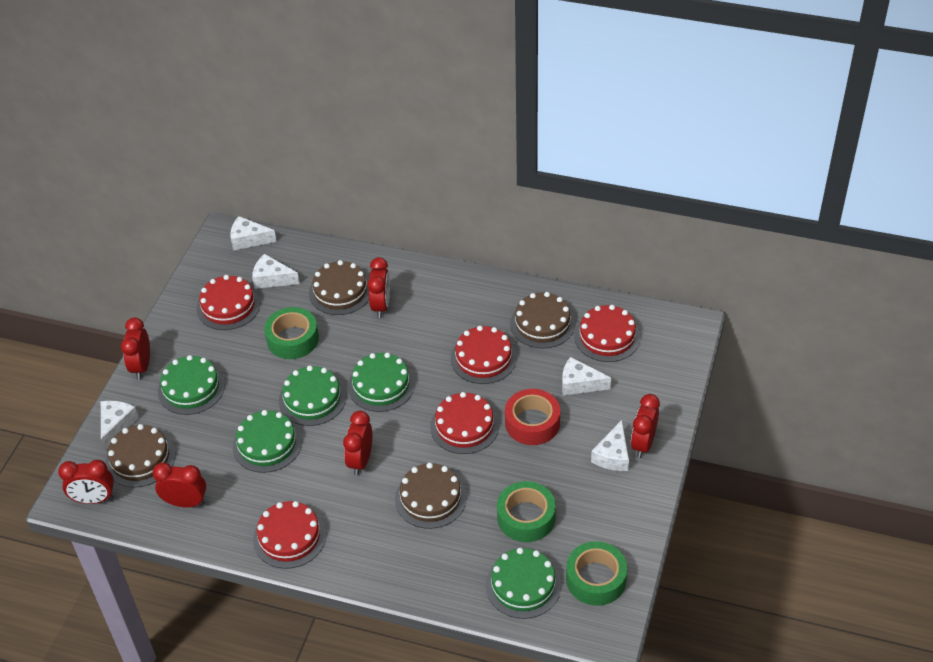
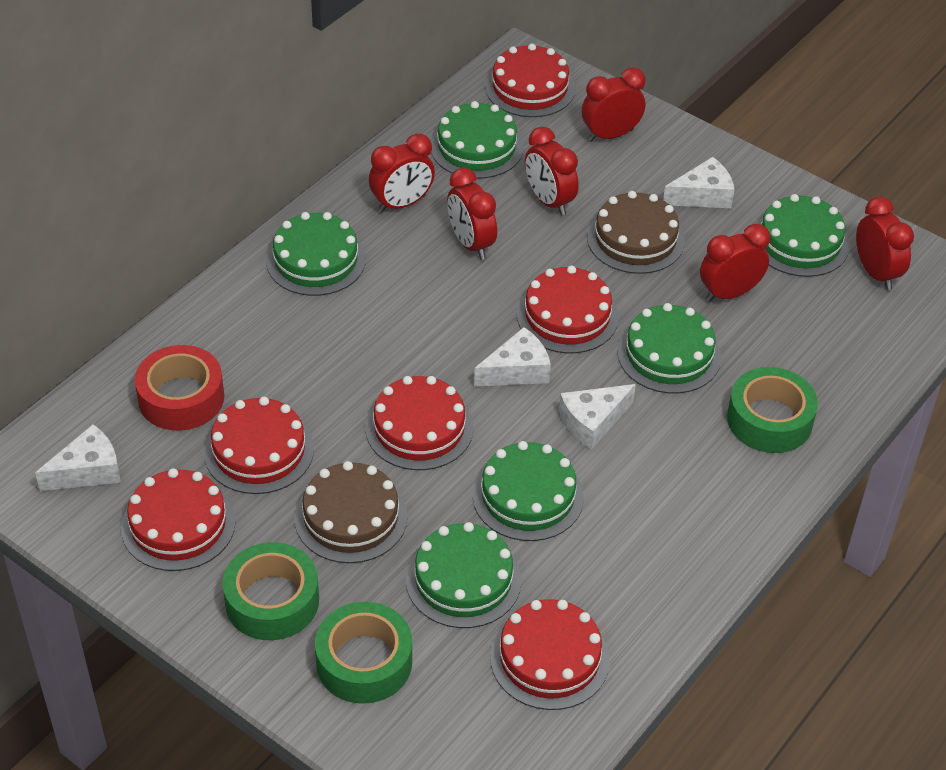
brown cake: [105,424,175,487] [309,260,369,315] [395,463,467,529] [510,292,575,348] = 4 -> [294,461,408,563] [587,191,685,274] = 2
green cake: [158,355,225,415] [233,410,302,473] [279,366,346,426] [348,352,415,412] [486,548,561,619] = 5 -> [266,212,366,296] [406,522,522,628] [431,101,524,179] [473,441,584,541] [617,303,721,394] [756,194,850,277] = 6
red cake: [197,275,260,330] [253,501,326,569] [430,392,499,454] [451,326,517,384] [574,305,640,362] = 5 -> [121,468,236,571] [204,397,314,494] [366,376,473,470] [485,44,575,117] [490,599,610,710] [517,266,619,353] = 6
white cheese: [101,401,139,450] [230,216,277,251] [252,254,300,289] [562,357,611,396] [591,420,629,471] = 5 -> [35,424,121,491] [474,327,551,387] [559,384,636,450] [663,157,735,208] = 4

